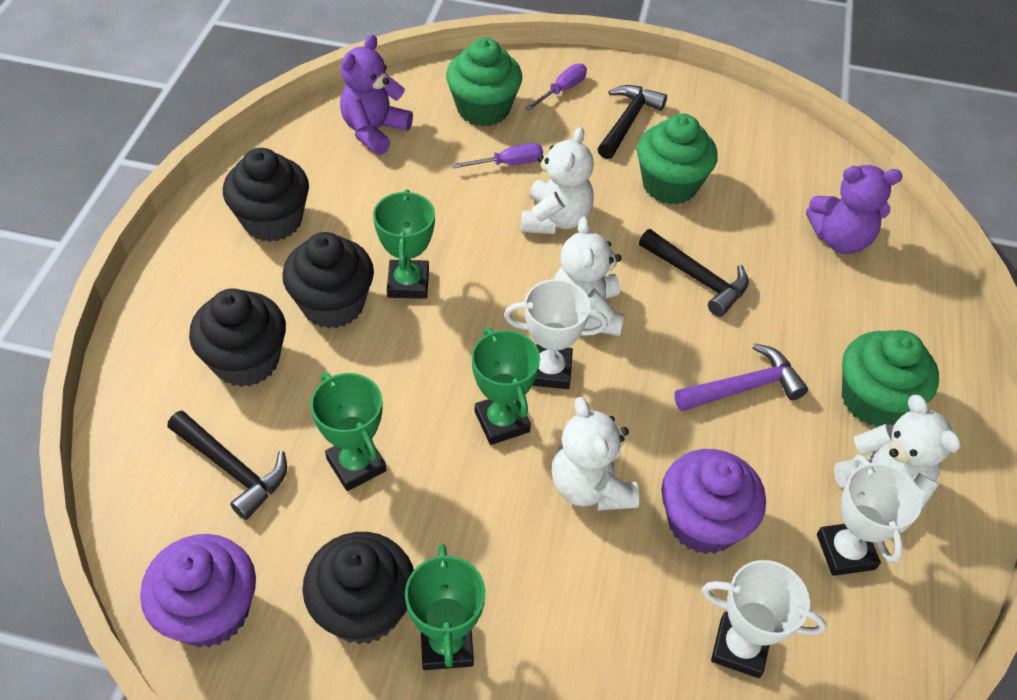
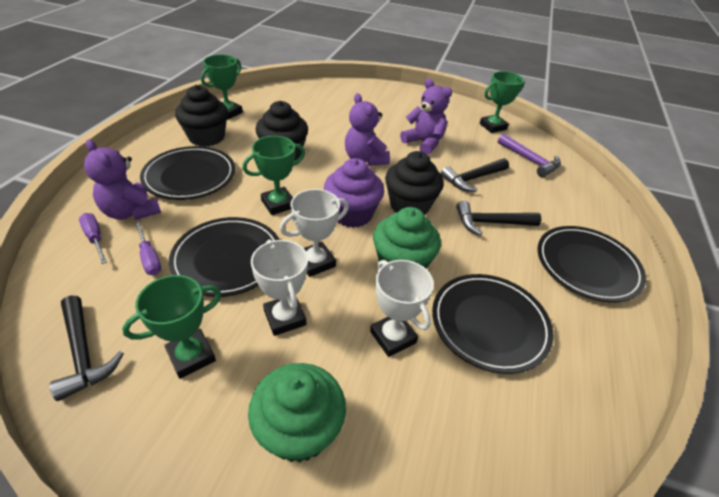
black cupcake: [189,288,286,387] [223,148,309,242] [282,232,374,329] [302,532,414,644] = 4 -> [175,85,228,147] [255,101,308,160] [385,151,444,215] = 3
black plate: none = 0 -> [140,146,235,200] [169,217,280,297] [432,274,554,374] [538,226,646,302] = 4
green cupcake: [446,38,522,127] [637,114,718,204] [842,330,939,427] = 3 -> [248,363,346,463] [373,207,441,269] = 2
purple cupcake: [140,534,256,648] [661,449,766,554] = 2 -> [324,158,384,228] = 1
purple teddy bear: [340,35,413,155] [806,165,903,254] = 2 -> [84,139,161,220] [345,93,390,166] [400,79,452,155] = 3
white teddy bear: [521,127,594,234] [552,397,639,511] [554,216,625,336] [834,395,961,513] = 4 -> none = 0

